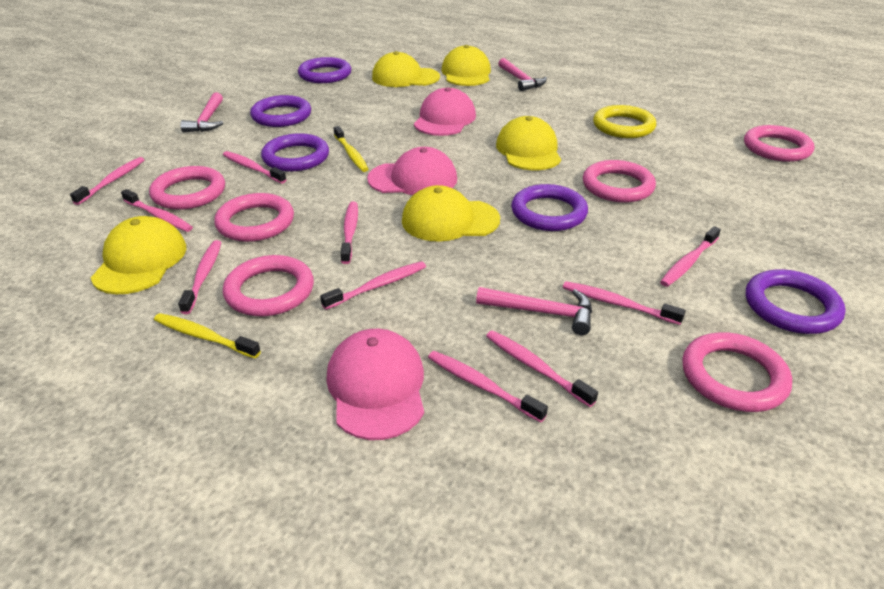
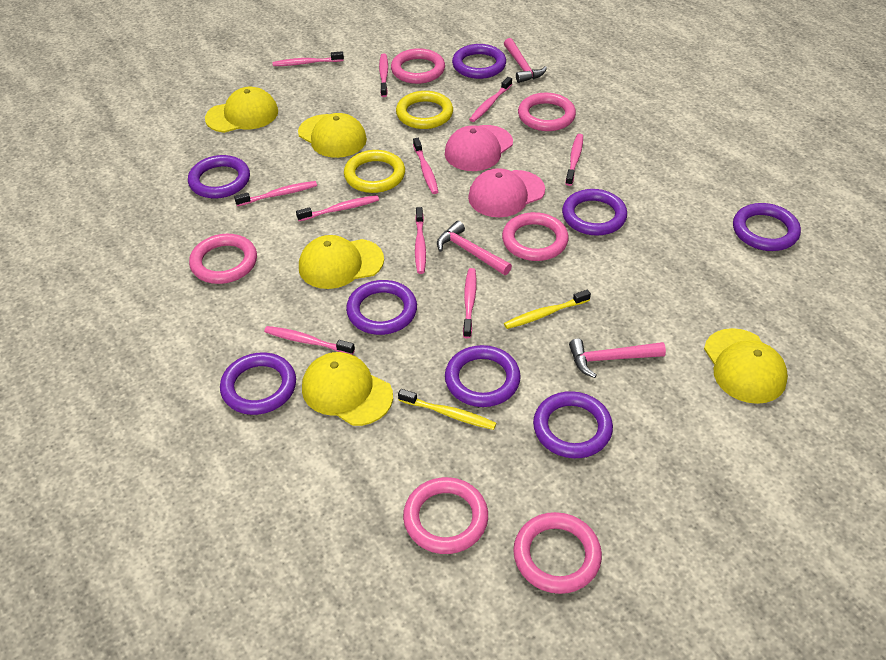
pink cap: [326,329,424,440] [367,147,457,195] [414,87,476,136] = 3 -> [445,125,513,171] [468,168,545,217] = 2
purple ring: [250,95,311,127] [261,133,329,171] [298,57,351,83] [511,184,588,231] [746,269,845,334] = 5 -> [188,155,250,198] [220,352,296,415] [346,280,417,335] [445,345,521,407] [452,44,506,79] [533,391,613,458] [562,189,627,236] [733,203,801,251] = 8
yellow ring: [593,105,656,138] = 1 -> [344,150,405,193] [396,91,453,129] = 2

